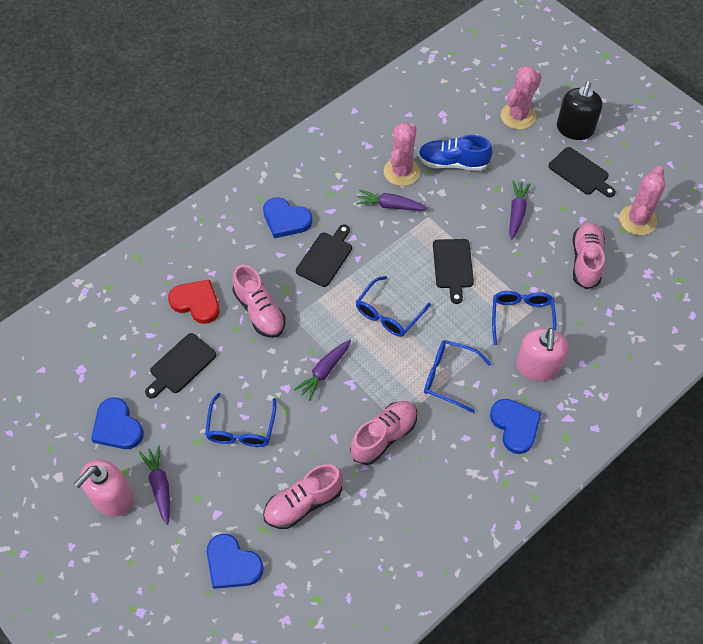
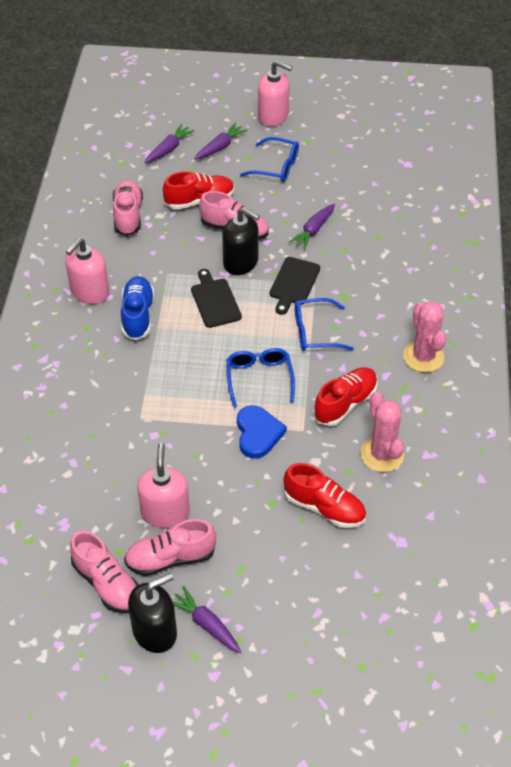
black cutting board: [145,333,216,399] [296,224,352,287] [433,239,474,304] [548,147,616,197] = 4 -> [191,269,242,328] [270,257,320,315] = 2
black soap dispenser: [557,82,603,140] = 1 -> [128,573,177,653] [222,207,260,275] = 2
blue glasses: [205,393,276,447] [356,276,431,337] [424,340,491,413] [492,291,556,345] = 4 -> [226,348,295,408] [240,137,299,182] [295,298,354,351] = 3
blue heart: [91,397,144,449] [207,534,264,589] [263,197,312,238] [490,399,541,454] = 4 -> [237,405,287,459] = 1
pink cactus: [384,123,420,186] [501,66,542,130] [619,166,665,235] = 3 -> [360,392,404,472] [403,301,446,372] = 2
pink soap dispenser: [74,459,133,517] [516,328,568,381] = 2 -> [65,238,109,304] [137,443,190,528] [258,60,292,127] = 3
red heart: [168,279,220,324] = 1 -> none = 0
red shoe: none = 0 -> [163,171,235,210] [283,463,366,528] [313,367,378,426] = 3

